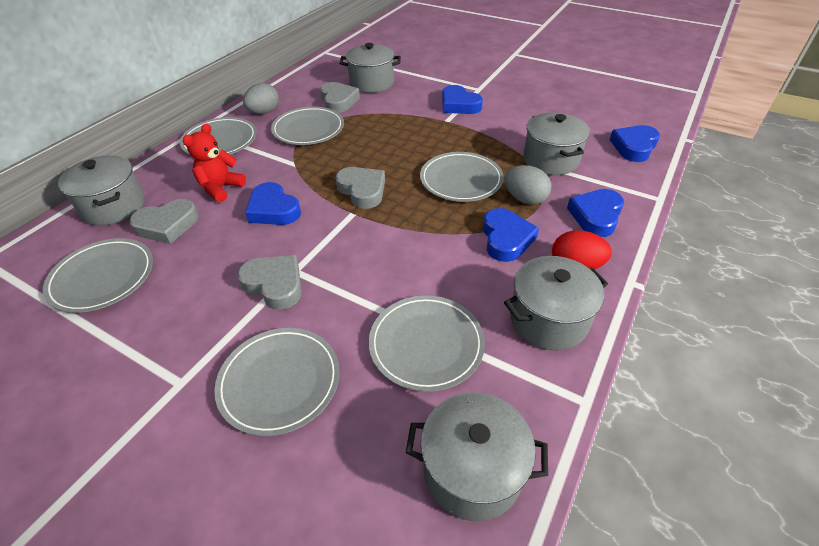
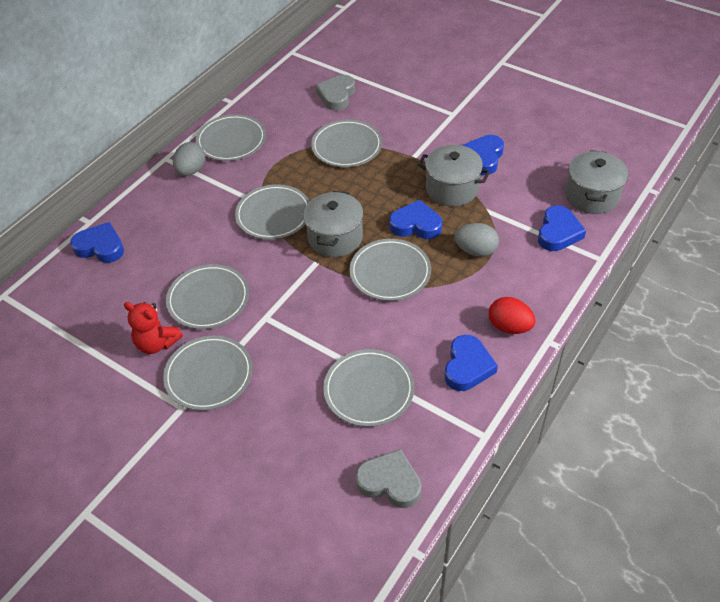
grey heart: [129,199,199,244] [237,255,302,309] [320,82,360,113] [336,167,385,209] = 4 -> [316,75,355,111] [356,449,421,508] = 2
grey plate: [43,238,153,313] [180,117,257,155] [214,328,340,436] [271,107,344,145] [369,295,485,392] [420,152,504,202] = 6 -> [163,336,253,410] [166,264,249,329] [196,114,266,161] [235,184,310,240] [311,120,382,167] [323,349,414,427] [350,239,431,301] = 7
grey pot: [58,155,145,225] [339,43,401,93] [406,392,548,521] [504,256,608,350] [523,112,590,175] = 5 -> [303,191,364,257] [418,145,490,206] [565,150,628,214] = 3

